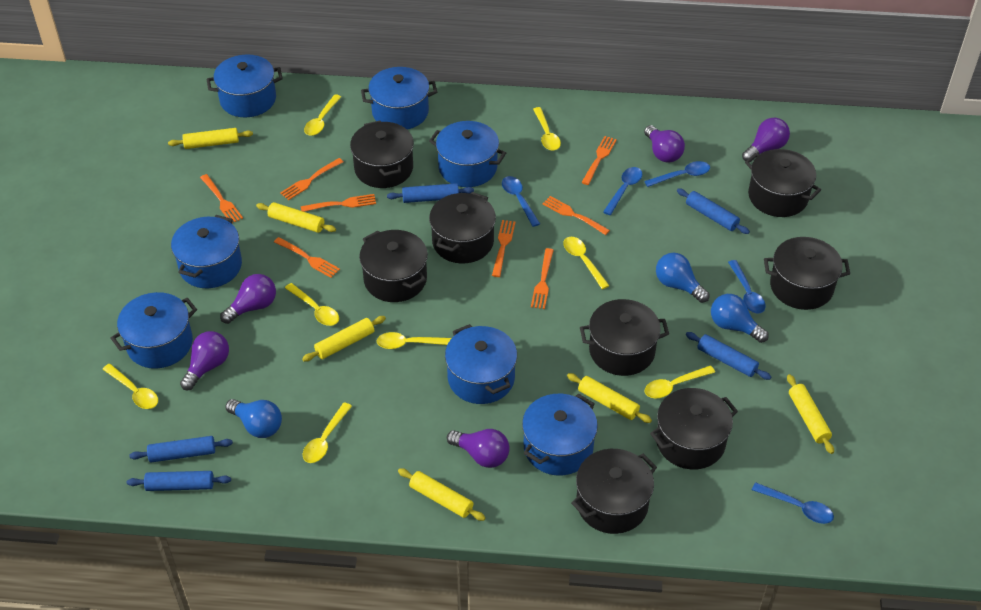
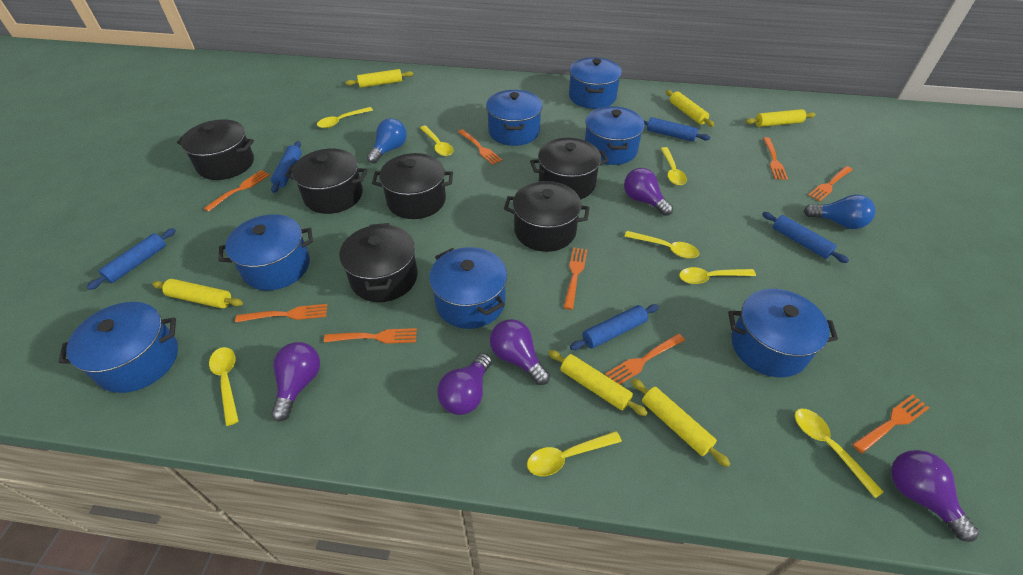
black pot: [350,121,414,188] [359,230,428,302] [429,192,496,264] [571,449,657,534] [580,299,669,376] [650,388,738,470] [745,149,821,217] [764,237,850,310] = 8 -> [177,119,254,180] [285,149,367,214] [339,223,418,302] [372,153,453,219] [504,181,590,252] [530,138,608,200] = 6
blue light bulb: [225,399,282,438] [656,253,710,303] [711,294,769,343] = 3 -> [367,118,407,164] [804,194,875,229] = 2
blue spoon: [502,176,540,227] [603,167,642,215] [644,161,710,187] [728,260,766,313] [752,482,834,524] = 5 -> none = 0
orange fork: [200,174,243,223] [274,237,340,278] [280,158,343,200] [301,194,376,212] [492,220,516,277] [531,248,554,309] [542,196,610,235] [581,136,617,185] = 8 -> [204,170,270,212] [235,304,327,323] [324,328,417,344] [458,129,502,165] [564,247,587,310] [605,334,685,384] [763,137,788,180] [808,166,853,201] [852,394,929,454] = 9

